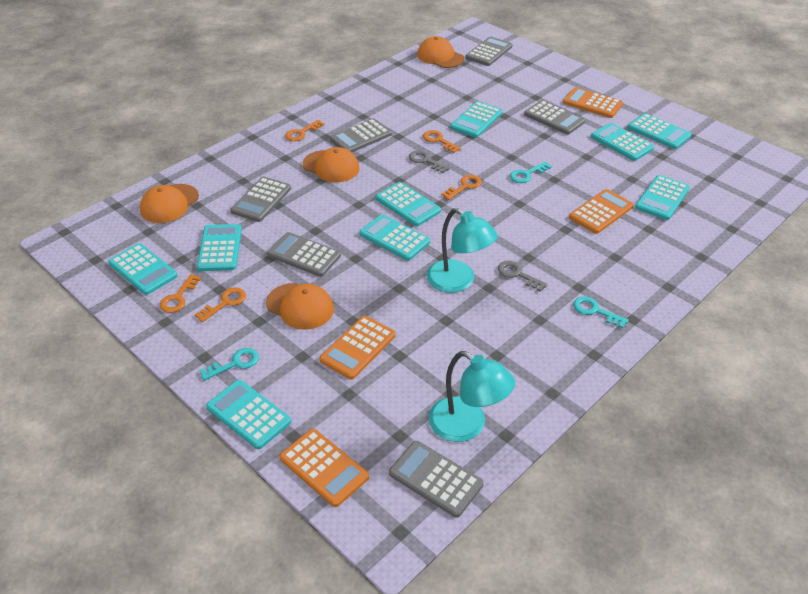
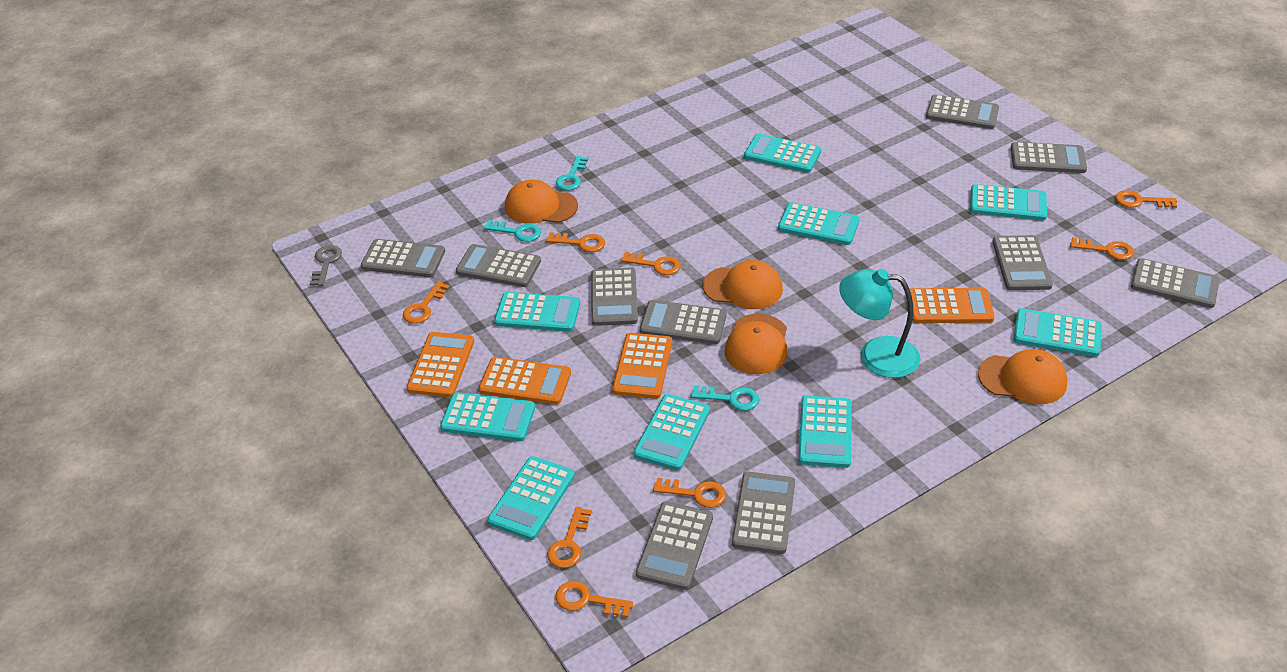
grey calculator: [230,177,291,222] [267,232,341,277] [330,118,392,152] [389,441,484,518] [465,36,513,66] [524,100,585,135] = 6 -> [361,239,445,277] [456,244,541,287] [591,268,638,326] [636,501,713,590] [640,300,727,344] [732,471,795,554] [926,94,999,129] [992,235,1053,290] [1011,142,1087,173] [1131,258,1220,308] = 10
grey key: [409,150,450,173] [498,261,548,292] = 2 -> [310,245,342,286] = 1
orange key: [160,274,201,313] [195,287,246,322] [285,120,325,141] [423,130,461,153] [441,175,482,200] = 5 -> [403,281,450,324] [546,232,605,252] [547,507,592,568] [555,581,633,618] [620,251,681,275] [653,478,726,508] [1070,237,1134,260] [1116,190,1177,208] = 8
turquoise lamp: [427,208,498,293] [429,351,515,442] = 2 -> [839,269,920,378] = 1

